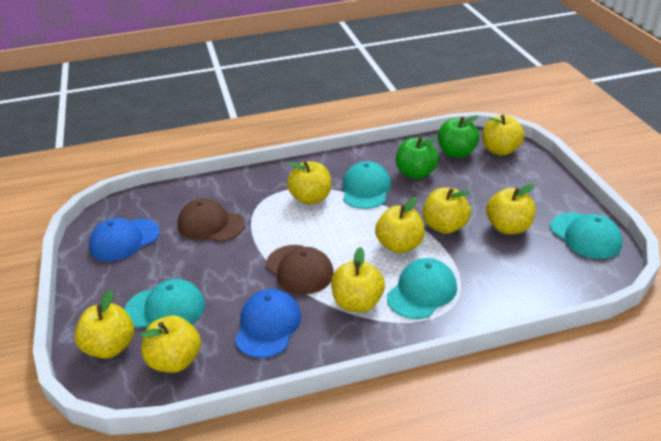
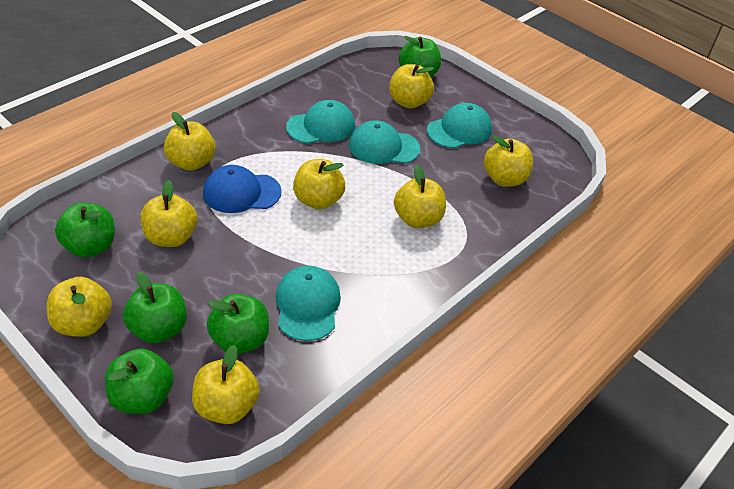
blue cap: [89,218,160,261] [235,289,301,358] = 2 -> [203,165,282,213] = 1
brown cap: [177,199,245,242] [266,245,334,294] = 2 -> none = 0
green apple: [396,137,439,179] [438,115,479,158] = 2 -> [55,203,115,257] [105,348,174,414] [123,272,187,343] [207,294,269,354] [399,36,441,77] = 5

